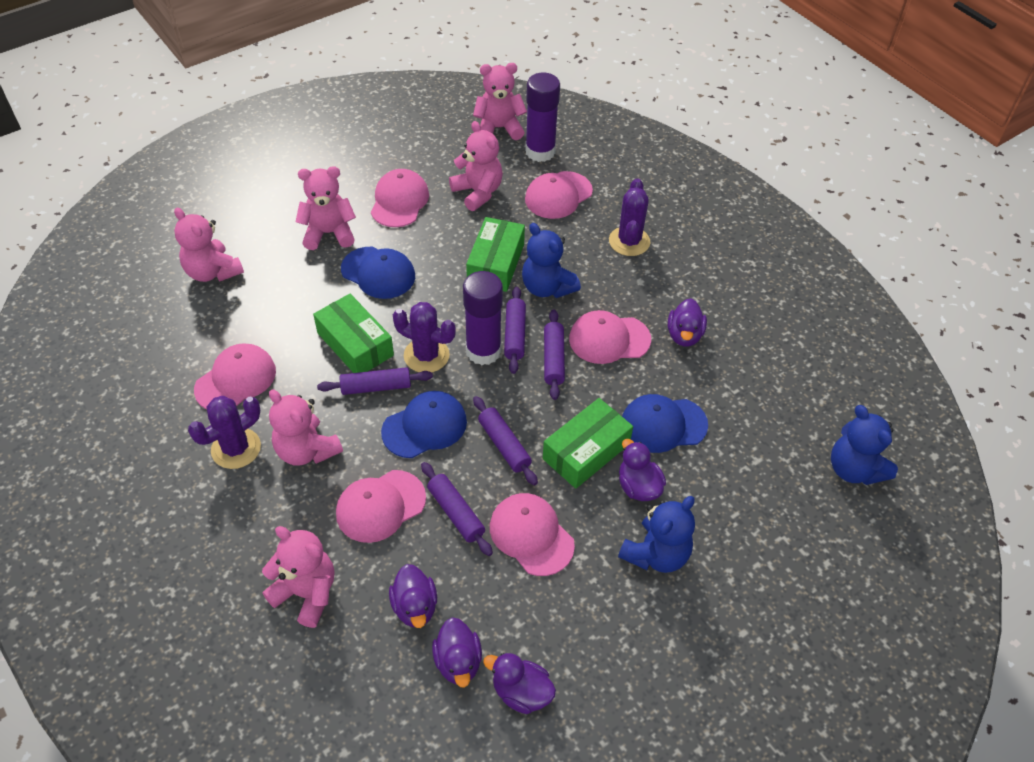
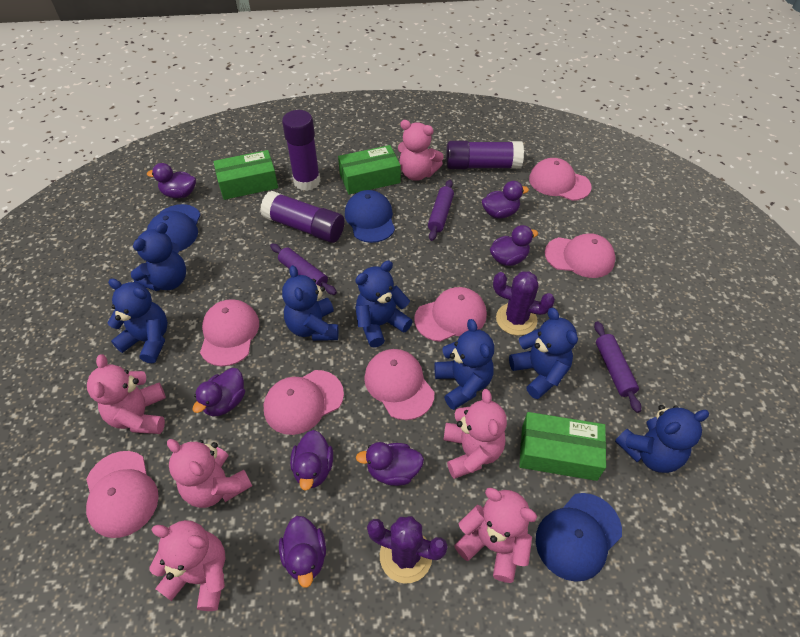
blue teddy bear: [522,223,581,298] [618,496,695,573] [831,405,898,485] = 3 -> [107,278,168,363] [131,222,186,291] [282,265,339,341] [355,261,413,348] [434,319,494,410] [509,308,578,399] [615,405,709,473] = 7
pink cap: [194,344,276,410] [336,470,426,543] [371,169,429,227] [490,493,575,576] [525,171,593,219] [569,310,651,364] = 6 -> [86,451,159,538] [200,299,259,366] [264,370,344,435] [364,349,434,420] [414,287,487,342] [529,158,592,201] [545,233,616,278] = 7
purple cactus: [188,396,261,469] [393,302,456,372] [609,178,650,256] = 3 -> [367,516,448,584] [493,271,555,336] = 2
purple duck: [389,564,437,628] [432,617,482,688] [483,653,556,714] [619,439,666,501] [668,298,707,346] = 5 -> [147,163,196,198] [193,368,245,416] [279,516,326,588] [290,430,333,491] [356,442,424,486] [482,181,529,219] [490,225,538,266] = 7
purple glue stick: [463,271,503,365] [525,72,560,162] = 2 -> [260,191,344,243] [282,110,320,191] [446,141,524,169] = 3
purple rolling pin: [317,367,433,395] [421,462,493,556] [473,396,538,485] [504,287,526,374] [544,310,565,400] = 5 -> [270,244,337,295] [428,180,454,241] [594,321,641,413] = 3

